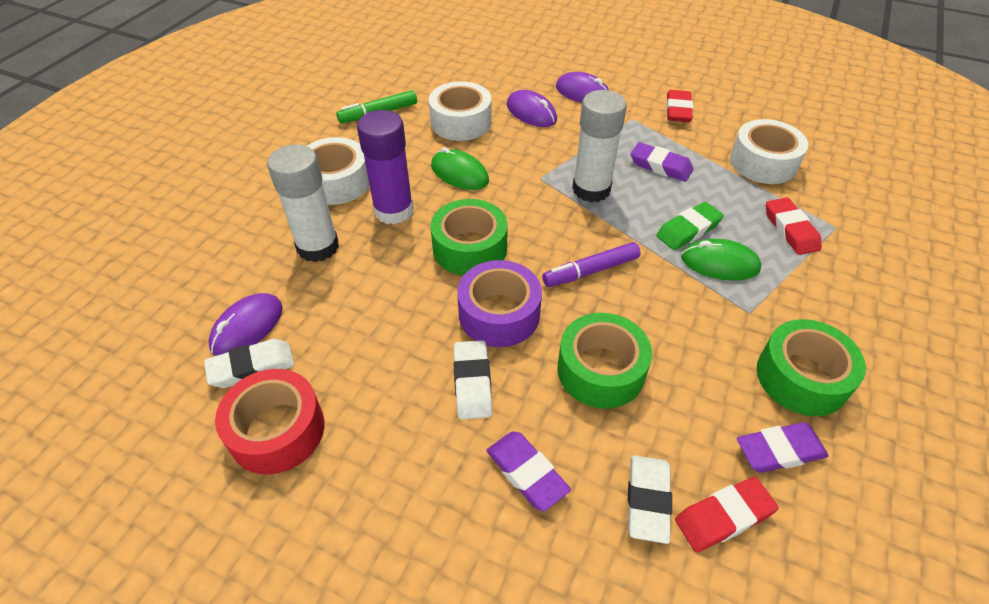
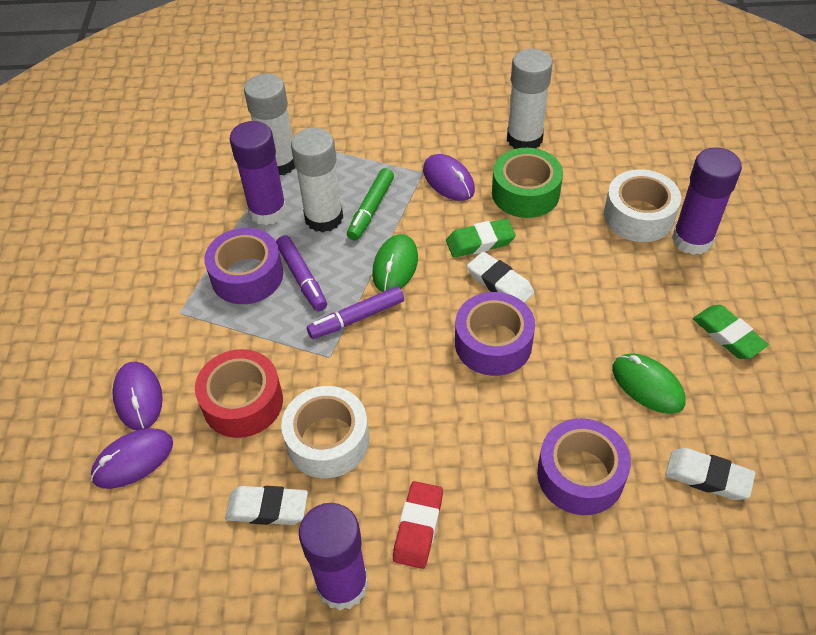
green eraser: [656,202,724,250] = 1 -> [446,218,516,258] [693,305,769,359] = 2
green tape: [431,199,508,275] [557,313,652,409] [757,319,866,416] = 3 -> [492,148,563,218] = 1
purple eraser: [486,431,571,511] [630,142,693,182] [737,422,829,473] = 3 -> none = 0
purple glue stick: [357,110,414,225] = 1 -> [230,121,287,225] [299,503,369,611] [672,147,742,255] = 3
purple marker: [542,242,640,287] = 1 -> [276,235,327,312] [307,286,404,339] = 2
purple tape: [457,260,542,347] = 1 -> [204,228,283,304] [455,292,535,376] [537,418,631,515] = 3
red eraser: [666,90,693,122] [675,477,779,552] [766,197,822,255] = 3 -> [393,481,443,569] = 1
white glue stick: [267,145,339,262] [572,90,627,202] = 2 -> [244,74,295,175] [291,128,343,232] [507,49,553,149] = 3
white tape: [307,137,370,205] [429,81,492,141] [730,119,808,184] = 3 -> [281,386,369,478] [604,169,681,242] = 2

